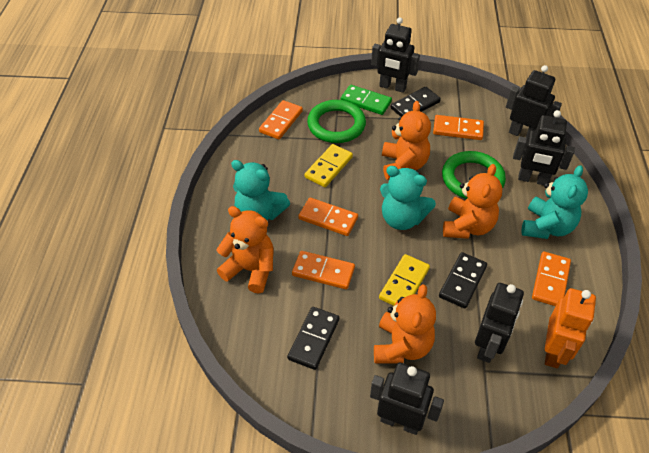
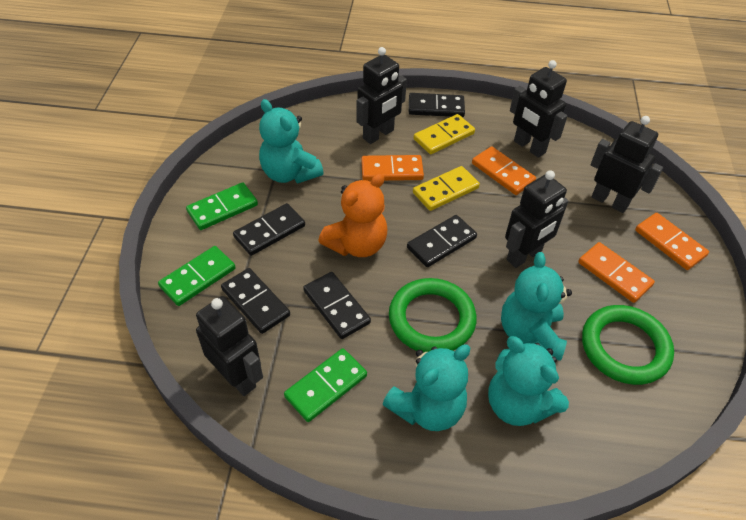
black domino: [287,307,339,370] [391,87,441,117] [439,252,487,308] = 3 -> [221,268,290,334] [233,203,305,256] [303,272,371,339] [407,215,477,267] [409,93,465,117] = 5
green domino: [341,85,392,115] = 1 -> [158,246,235,306] [186,182,258,230] [284,348,367,422] = 3
orange domino: [259,100,303,139] [292,251,355,289] [298,198,358,236] [433,115,484,140] [532,251,571,306] = 5 -> [361,155,424,181] [472,146,536,195] [578,242,655,303] [635,213,709,270] = 4
orange robot: [545,288,596,368] = 1 -> none = 0
orange teddy bear: [216,206,274,294] [374,284,436,363] [382,101,431,180] [443,164,502,239] = 4 -> [319,173,387,257] = 1
turquoise teddy bear: [231,160,290,220] [380,166,436,230] [522,165,588,239] = 3 -> [259,99,324,183] [383,345,471,431] [488,336,569,426] [501,252,572,361] = 4

